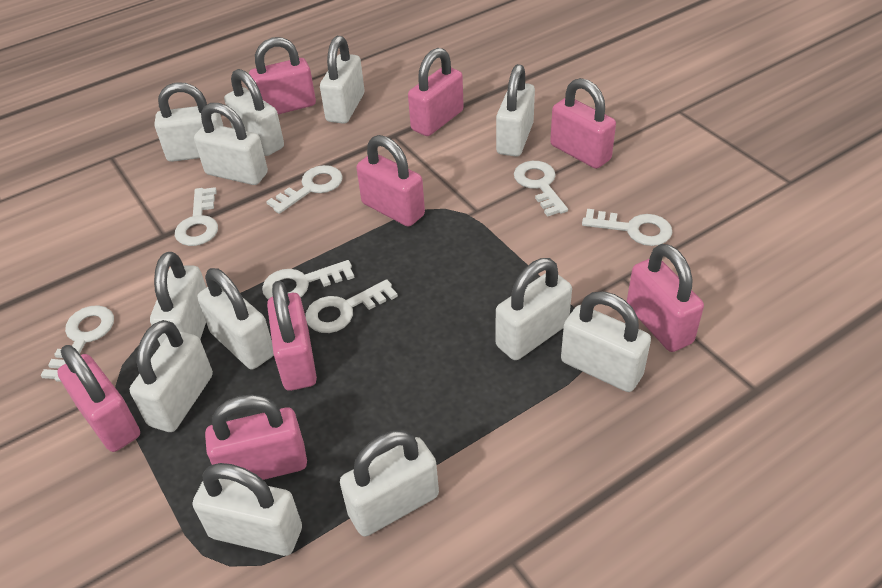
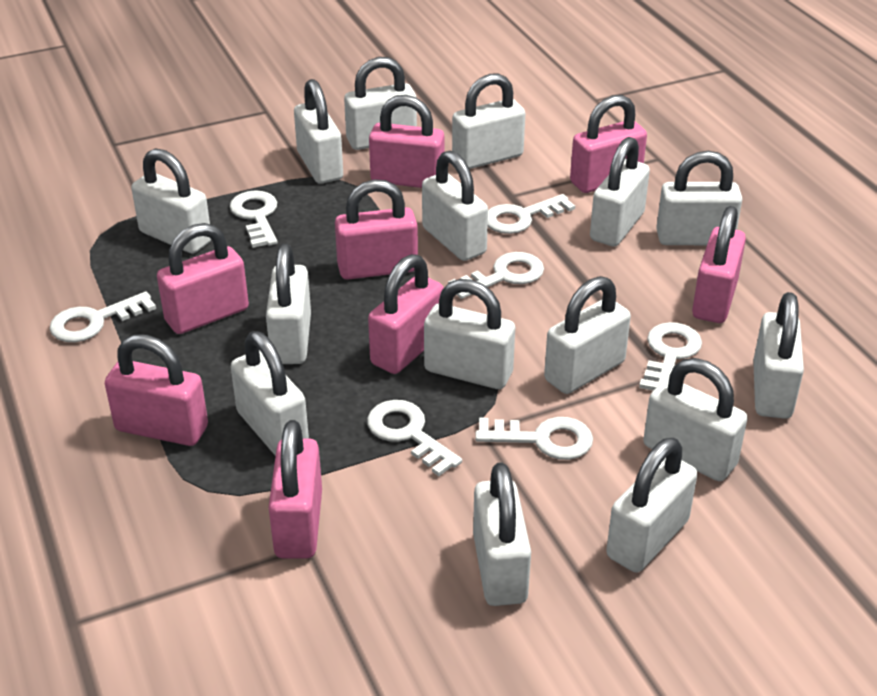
white padlock: [130,320,213,432] [150,252,207,345] [154,82,223,162] [193,463,302,556] [194,103,268,185] [197,268,274,369] [224,69,284,156] [320,36,364,124] [340,430,439,536] [496,64,535,157] [496,258,572,360] [561,291,651,392] = 12 -> [131,148,211,253] [231,331,309,456] [266,244,311,364] [294,79,343,184] [344,57,417,150] [422,151,488,261] [424,279,515,389] [452,73,525,169] [473,462,531,606] [544,276,631,394] [590,137,650,246] [606,437,697,573] [643,358,748,481] [656,151,742,245] [753,292,804,419] = 15

